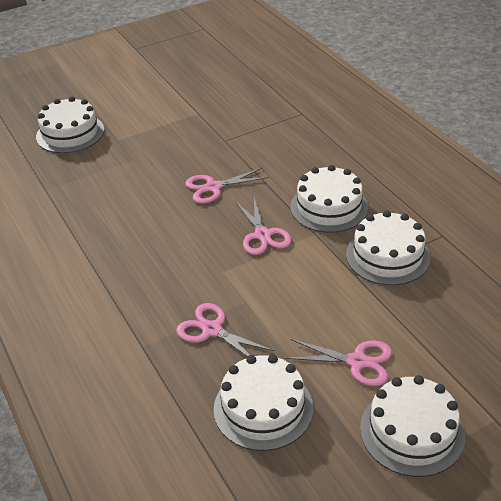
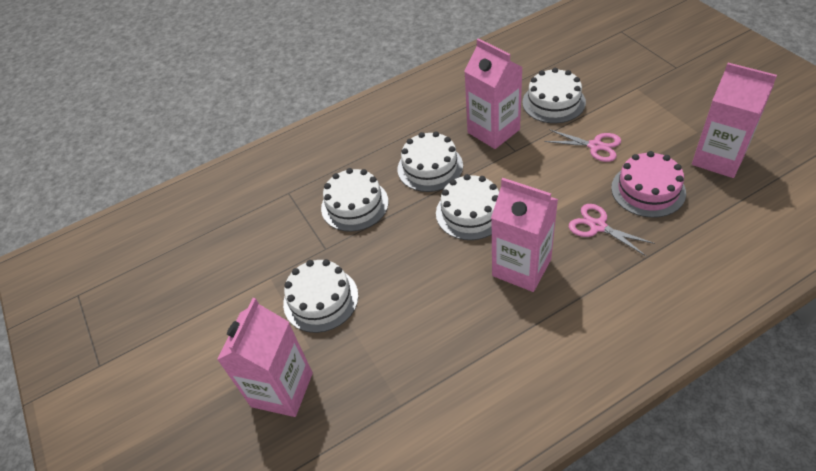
pink cake: none = 0 -> [611,151,686,218] = 1
pink carton: none = 0 -> [217,298,313,417] [464,38,523,149] [491,178,558,292] [692,63,777,178] = 4
pink scissors: [176,303,275,357] [185,168,269,204] [235,198,291,255] [285,339,392,386] = 4 -> [544,129,621,162] [569,204,655,256] = 2

